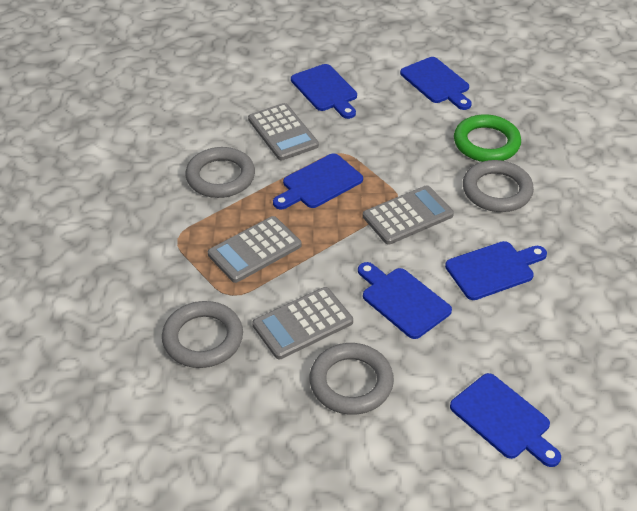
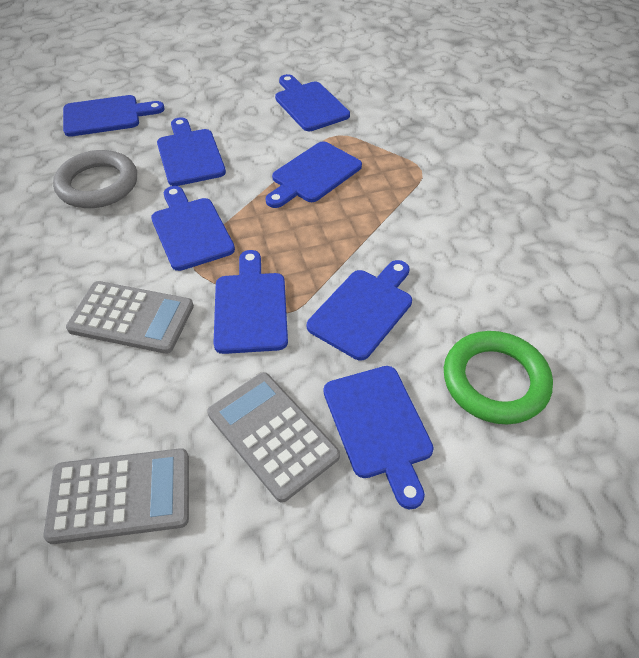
blue cutting board: [273,154,363,209] [291,64,357,119] [358,262,452,339] [400,57,472,110] [445,241,547,300] [450,373,561,467] = 6 -> [63,95,165,137] [151,186,235,271] [157,117,226,186] [214,250,288,354] [265,141,362,208] [275,74,350,131] [307,260,412,360] [323,366,434,509] = 8
grey calculator: [208,216,302,283] [248,103,319,160] [252,287,353,359] [363,185,454,245] = 4 -> [44,448,189,544] [66,281,194,354] [207,372,340,503] = 3
grey ring: [162,301,243,368] [186,147,255,198] [309,343,394,415] [463,160,534,212] = 4 -> [53,150,137,208] = 1

